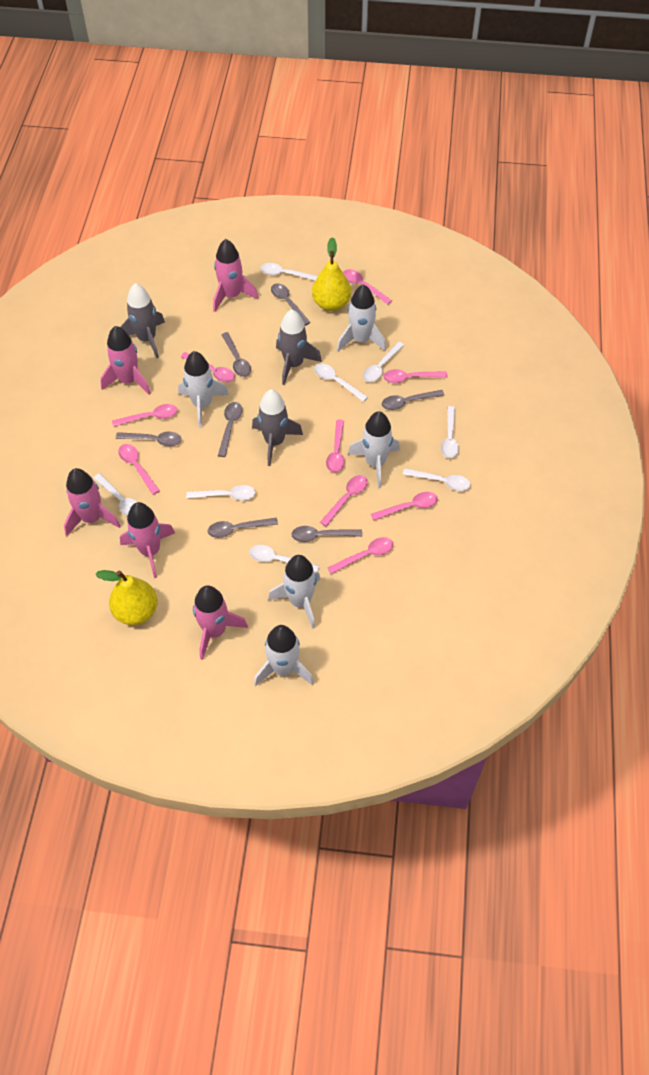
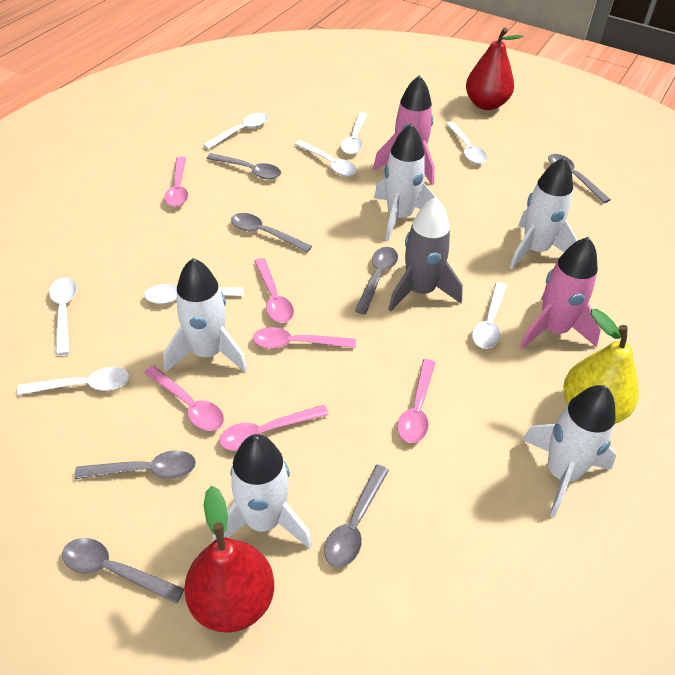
grey rocket: [120,283,165,358] [252,390,303,466] [276,309,322,385] = 3 -> [388,197,463,311] = 1
pink rocket: [64,468,121,536] [100,326,151,395] [120,502,175,578] [193,585,248,660] [213,239,258,312] = 5 -> [373,75,435,185] [520,237,601,349] = 2
pink spoon: [112,404,178,427] [118,444,160,495] [181,352,235,382] [320,475,368,527] [326,420,345,473] [327,537,393,574] [343,269,392,305] [371,492,438,521] [384,369,447,383] = 9 -> [144,365,224,431] [164,157,188,207] [219,405,329,451] [253,327,356,349] [254,258,294,323] [397,359,436,443] = 6
red pear: none = 0 -> [184,486,274,633] [466,27,523,110] = 2
yellow pear: [95,570,158,625] [312,237,351,311] = 2 -> [563,309,639,424] = 1

